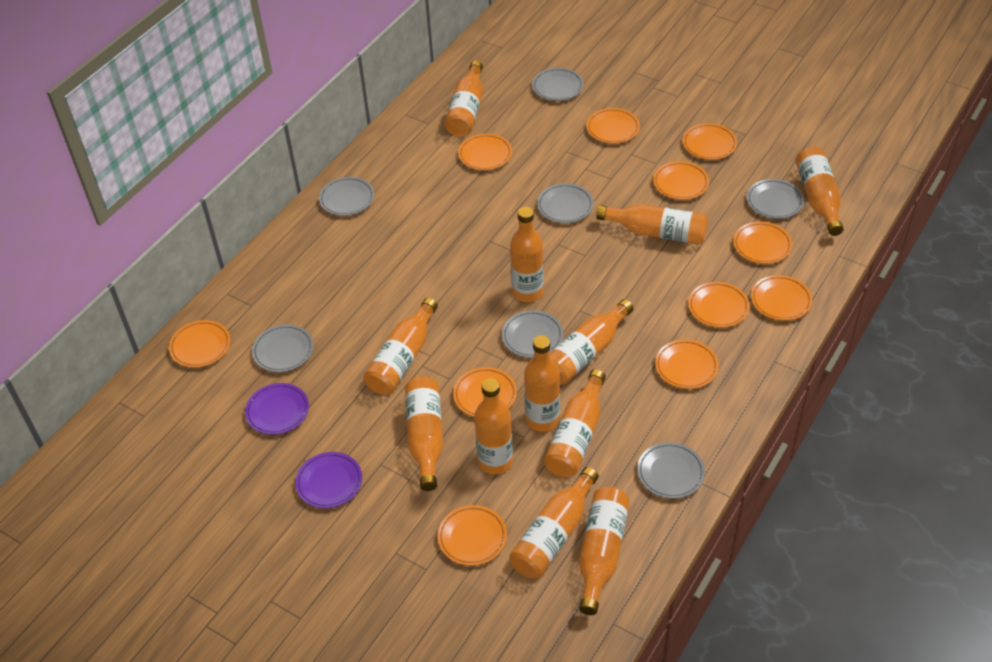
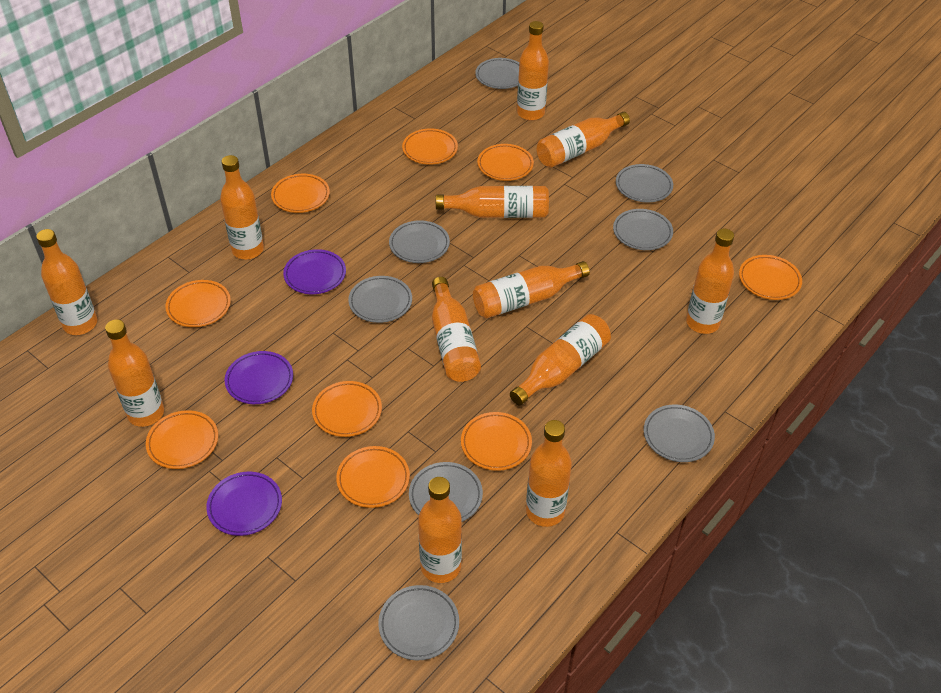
grey plate: [252,324,314,372] [319,177,374,216] [502,310,563,358] [532,68,584,101] [537,183,593,223] [637,442,705,499] [747,179,804,219] = 7 -> [348,276,412,323] [378,585,459,661] [389,220,450,263] [409,462,483,522] [475,58,519,89] [613,209,673,250] [616,164,673,202] [644,405,715,462] = 8
orange plate: [169,320,230,368] [438,505,507,566] [453,367,517,417] [458,134,512,170] [586,108,640,144] [653,161,709,200] [655,339,719,389] [683,123,737,160] [688,282,750,328] [733,222,792,264] [751,275,813,321] = 11 -> [146,410,218,469] [165,280,231,327] [271,174,330,213] [312,381,382,437] [336,446,410,508] [402,128,458,165] [461,412,532,471] [477,144,534,181] [739,255,802,300] = 9
purple plate: [245,383,309,435] [295,452,362,508] = 2 -> [206,472,282,536] [224,351,293,404] [283,249,346,294] = 3

